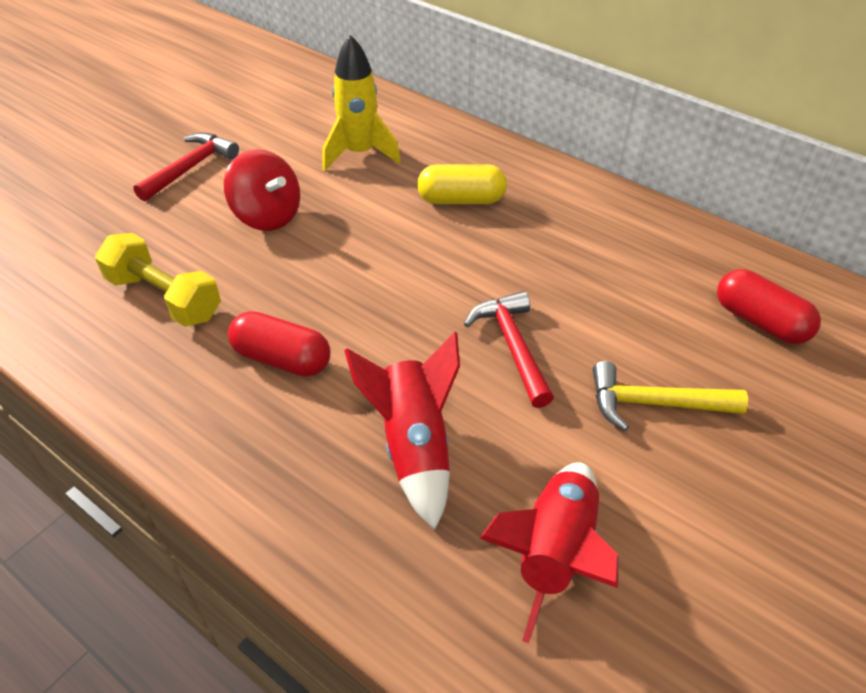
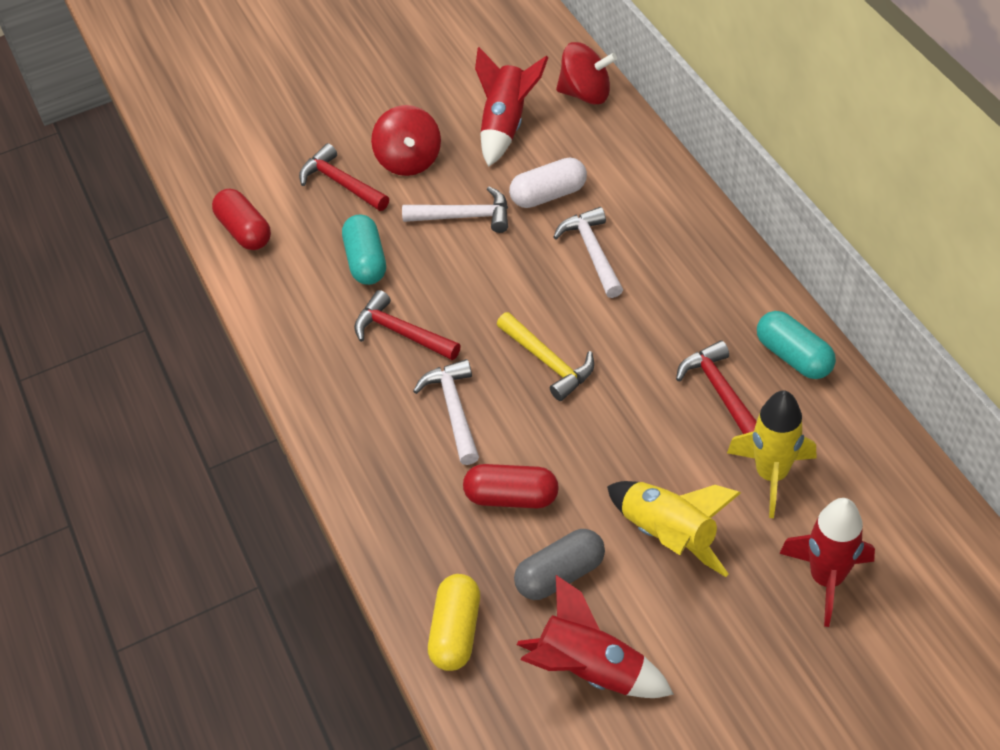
grey capsule: none = 0 -> [514,529,605,600] = 1
red hammer: [133,133,239,202] [464,291,554,408] = 2 -> [299,143,389,211] [354,290,461,360] [676,340,757,434] = 3
red rocket: [344,332,460,530] [479,462,619,643] = 2 -> [475,47,549,167] [517,575,674,698] [779,498,875,627] = 3
red spinning top: [224,149,300,231] = 1 -> [371,105,441,176] [556,42,617,105] = 2
turquoise capsule: none = 0 -> [342,214,386,285] [757,311,836,379] = 2
white capsule: none = 0 -> [509,157,587,208] = 1
white hammer: none = 0 -> [402,186,508,233] [413,359,479,465] [553,207,623,298] = 3
yellow dumbbell: [95,233,221,327] = 1 -> none = 0
yellow rocket: [322,35,401,171] = 1 -> [607,481,741,577] [727,390,816,518] = 2

